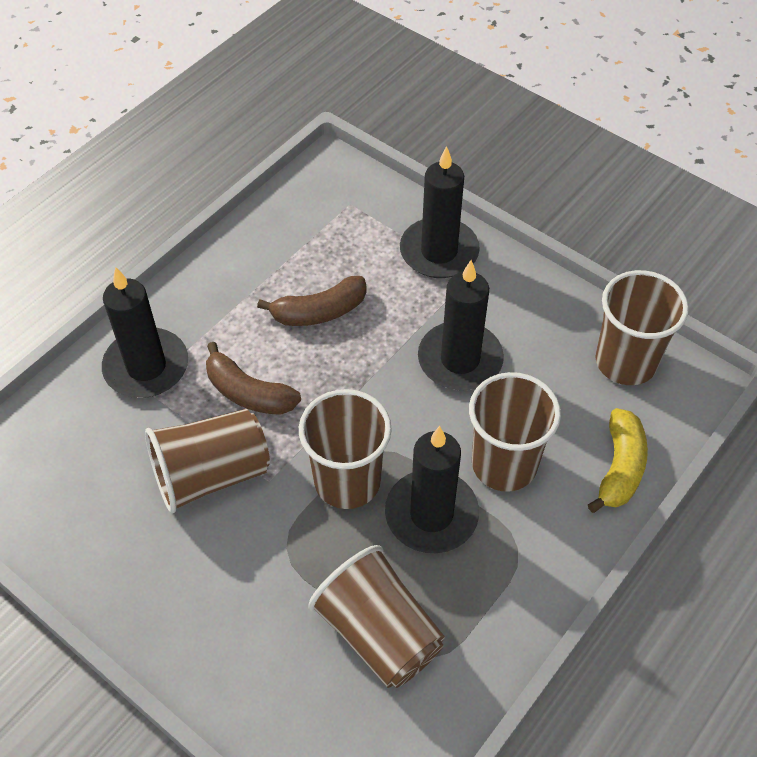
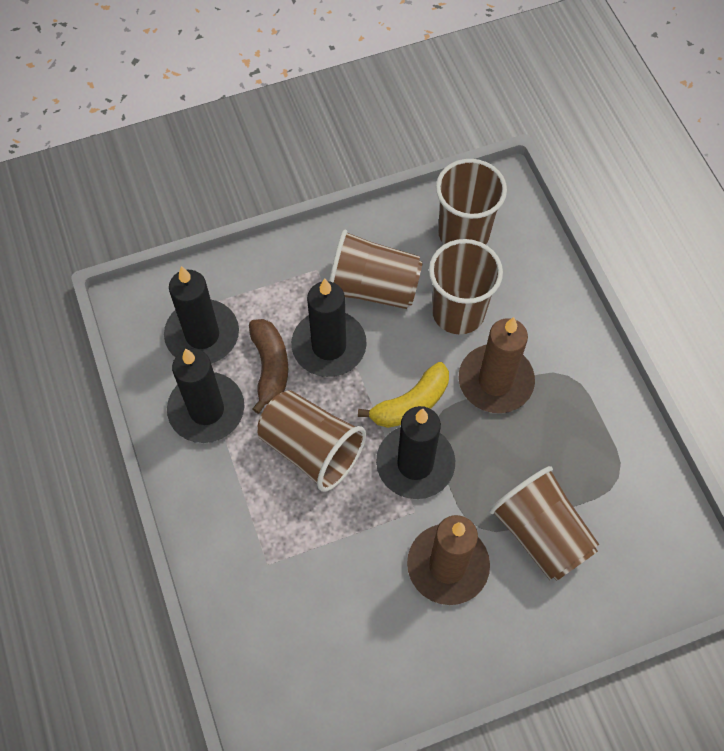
brown banana: [206,342,301,415] [257,276,367,326] = 2 -> [249,319,288,414] = 1
brown candle: none = 0 -> [407,515,490,605] [459,317,535,413] = 2

